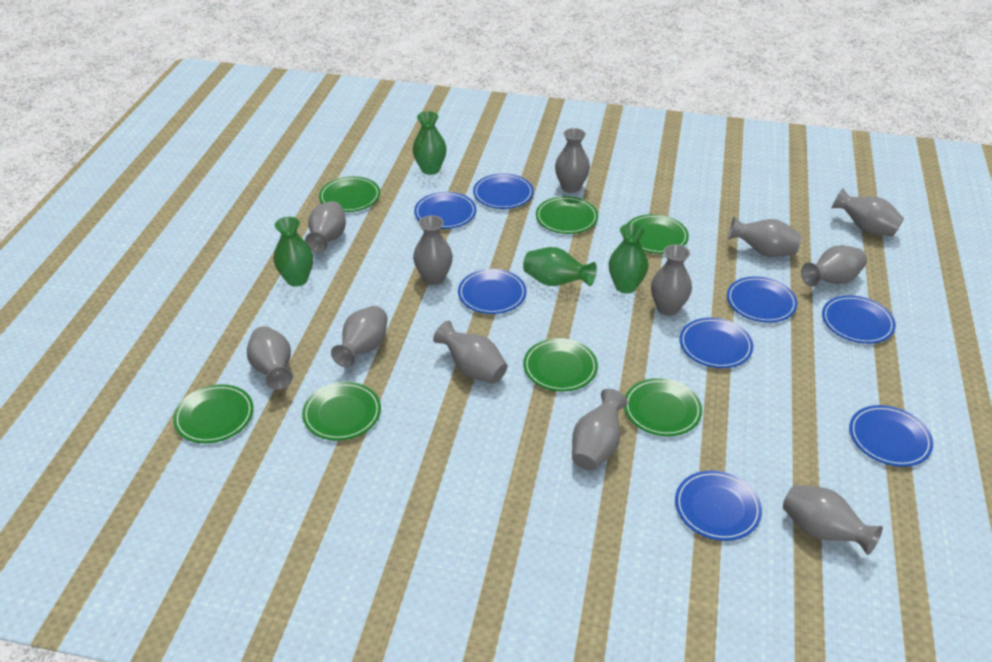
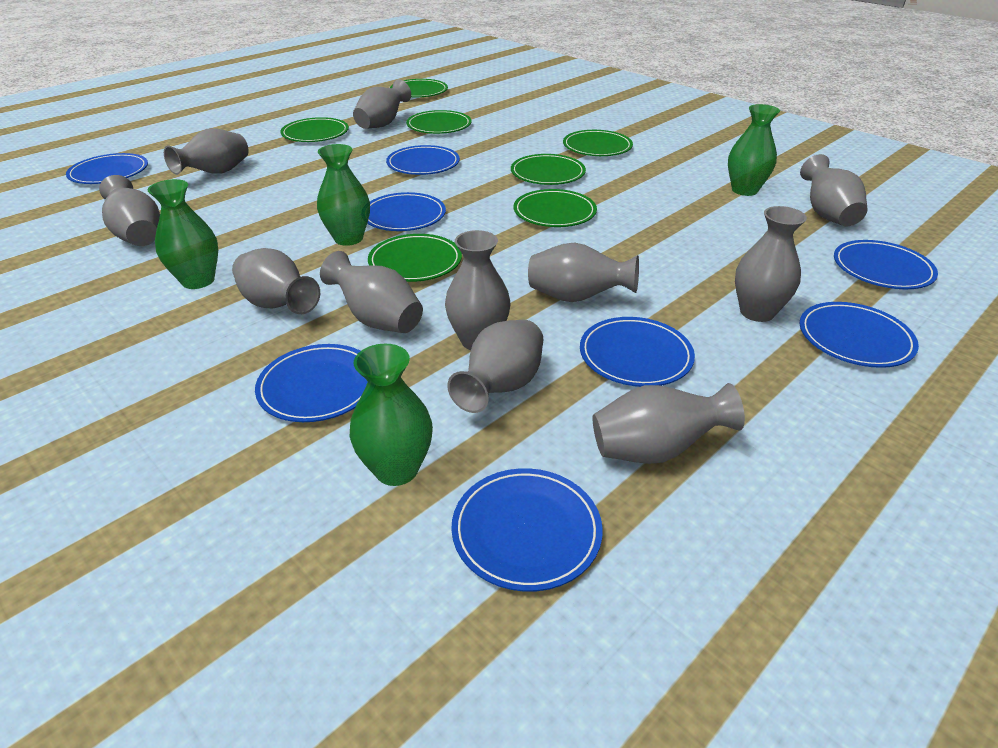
grey vase: [247,326,293,390] [305,201,346,253] [331,306,387,368] [413,215,453,285] [433,321,508,384] [555,128,590,193] [572,389,628,471] [651,244,692,316] [728,217,802,257] [783,485,883,555] [801,245,867,287] [832,188,904,236] = 12 -> [99,175,160,246] [164,128,248,175] [232,248,320,314] [320,251,423,333] [353,79,411,129] [445,230,510,350] [447,320,543,413] [528,243,639,302] [592,383,745,464] [735,206,807,322] [800,154,868,226] = 11

